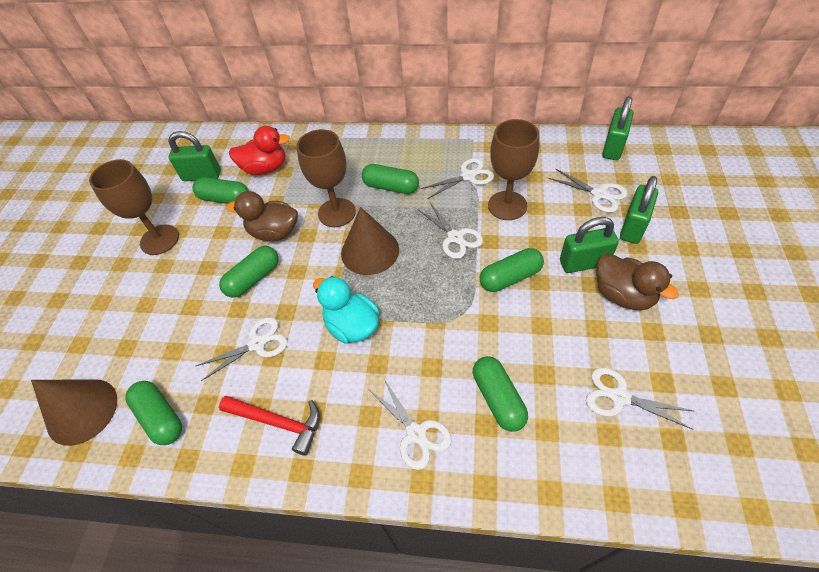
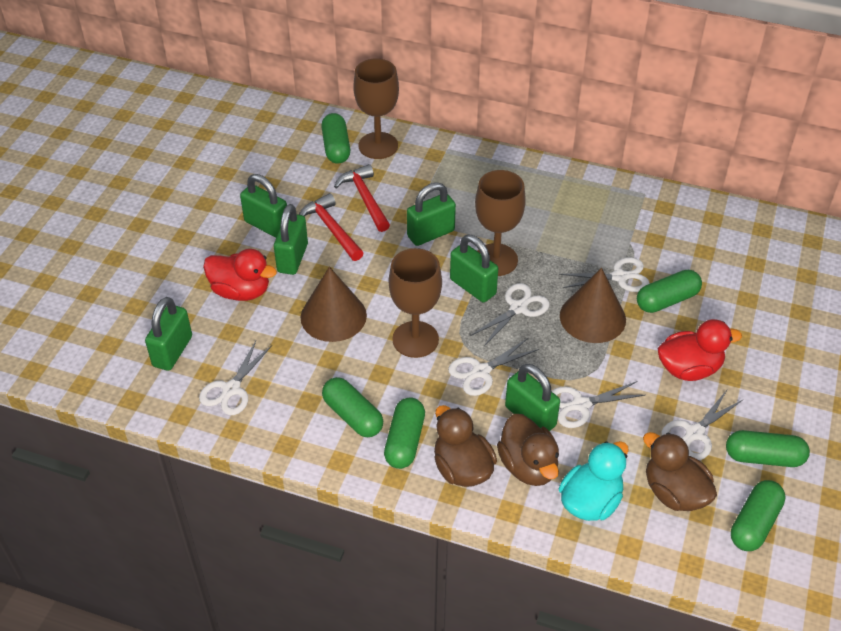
brown duck: [226,191,298,242] [597,253,679,311] = 2 -> [434,405,497,487] [497,414,559,486] [643,432,717,511] = 3
green padlock: [168,131,221,181] [560,217,619,273] [602,96,633,160] [620,176,658,244] = 4 -> [145,297,192,371] [240,174,287,238] [274,204,308,275] [407,183,456,246] [450,235,498,302] [505,364,560,431] = 6
red duck: [229,126,290,175] = 1 -> [203,249,277,301] [658,319,742,381] = 2
red hammer: [219,396,320,456] = 1 -> [299,193,363,261] [334,164,390,232] = 2

